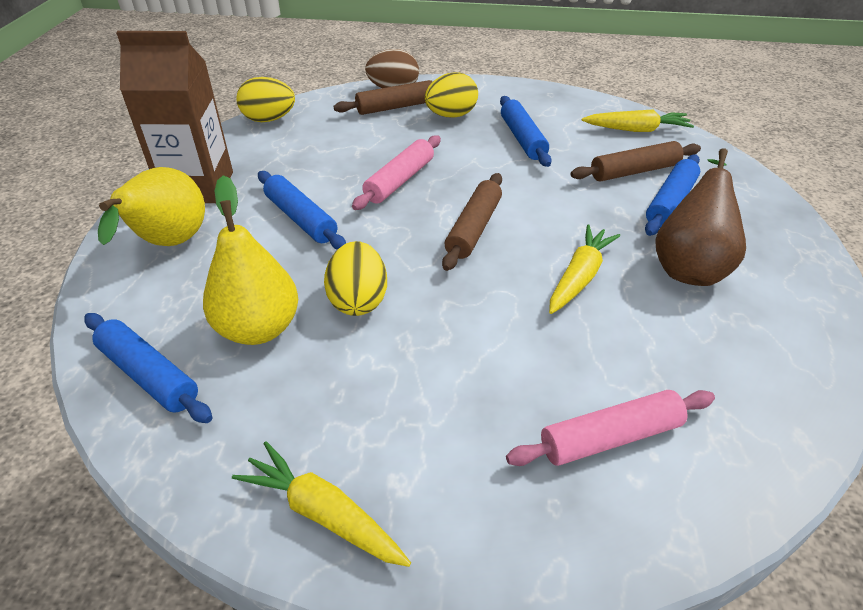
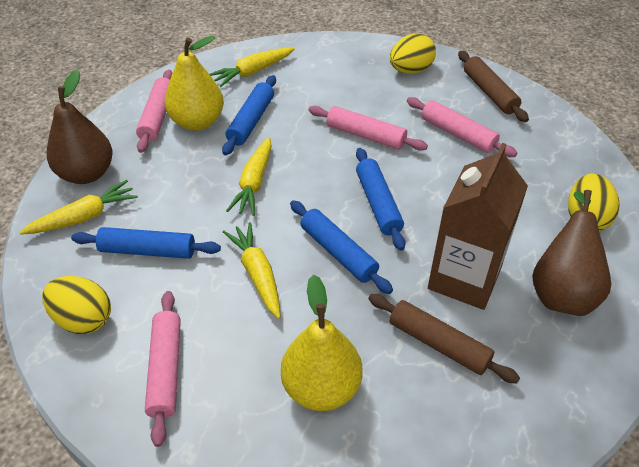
brown egg: [365,49,419,88] = 1 -> none = 0
brown pear: [655,148,746,286] = 1 -> [47,70,113,184] [532,190,611,316] = 2
brown rolling pin: [333,80,433,115] [442,173,502,271] [571,141,701,182] = 3 -> [368,294,520,384] [458,51,529,122] = 2
pink rolling pin: [352,135,441,210] [506,390,715,466] = 2 -> [136,70,172,153] [145,291,181,447] [309,106,428,151] [407,97,517,157] = 4
yellow carrot: [232,441,411,567] [549,225,620,314] [582,109,694,132] = 3 -> [19,180,138,235] [210,48,295,87] [223,222,281,319] [226,137,272,216] = 4

